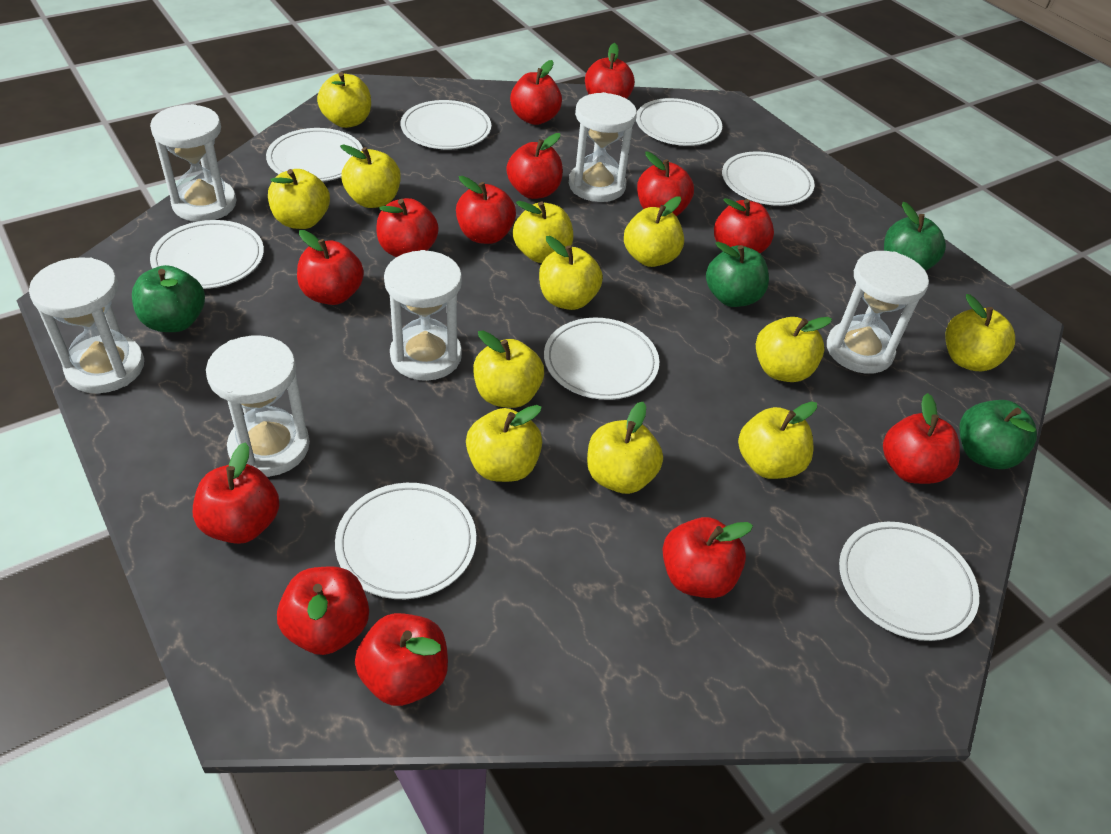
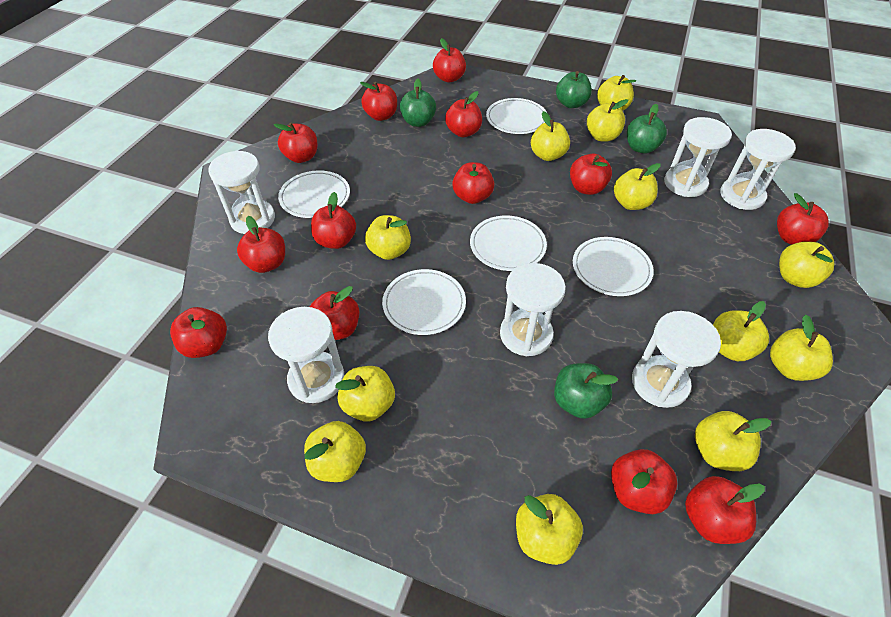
white plate: [150,220,264,289] [266,128,363,182] [335,483,476,599] [401,100,491,149] [544,318,659,400] [636,98,722,146] [722,151,815,206] [839,522,979,641] = 8 -> [278,170,350,218] [382,269,466,335] [470,216,547,271] [486,98,547,134] [573,237,654,296] = 5

